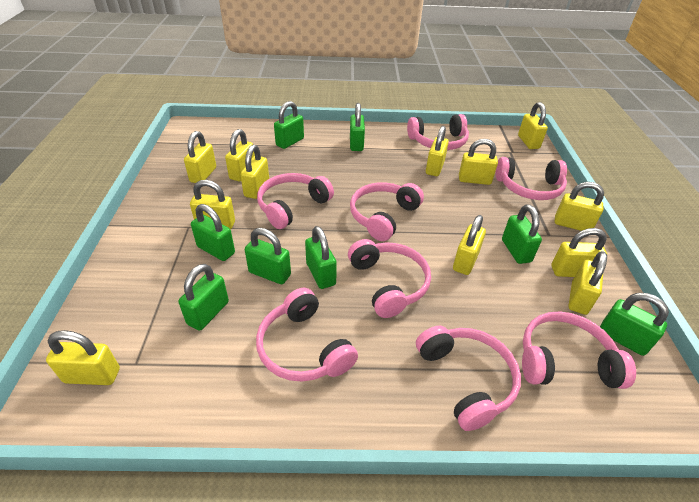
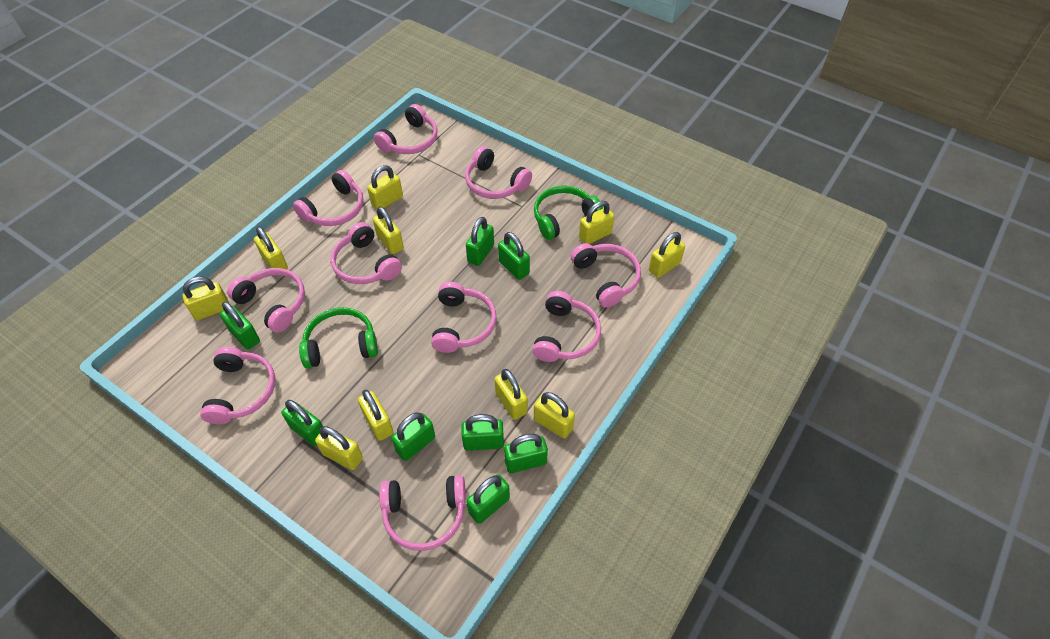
green headphones: none = 0 -> [299,307,378,368] [534,185,603,240] = 2
pink headphones: [256,288,358,382] [257,173,334,229] [348,239,431,318] [350,182,424,241] [407,114,469,150] [416,326,521,431] [495,157,567,200] [522,311,636,389] = 8 -> [200,347,275,424] [227,268,305,333] [293,170,364,226] [330,222,402,284] [374,104,438,154] [379,475,466,551] [431,282,497,353] [465,146,532,199] [532,291,601,362] [571,243,641,308] = 10
yellow padlock: [46,330,120,385] [184,131,216,183] [190,180,235,230] [225,129,255,181] [240,145,269,199] [426,126,449,176] [453,215,486,275] [459,139,498,185] [518,102,548,149] [551,228,607,277] [555,182,604,231] [568,251,607,315] = 12 -> [182,277,229,320] [254,227,288,270] [315,426,363,470] [358,390,393,441] [367,165,403,210] [373,206,404,254] [494,369,528,420] [534,392,575,439] [579,201,614,244] [649,232,685,278] = 10

